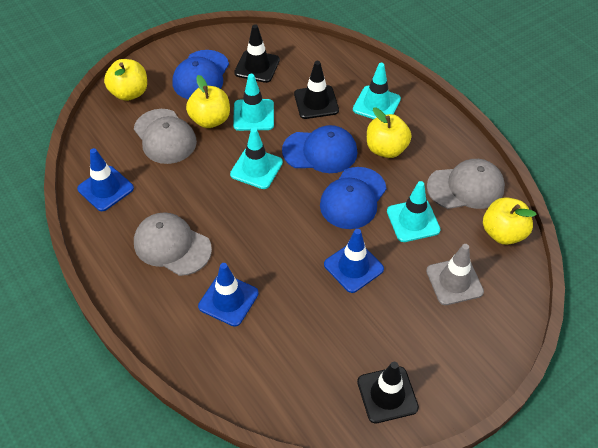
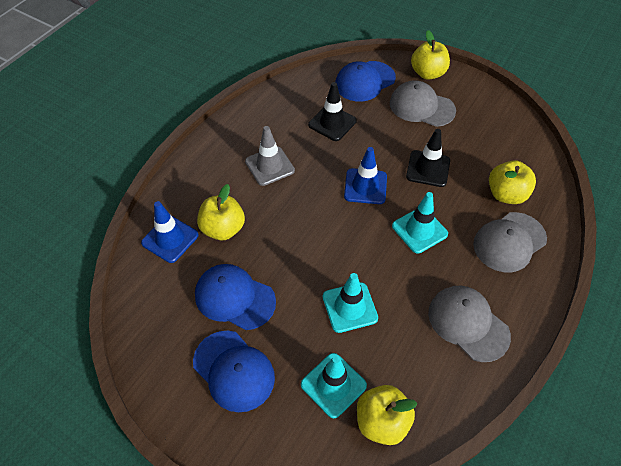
black traffic cone: [234,24,280,83] [294,61,339,119] [357,362,419,423] = 3 -> [308,82,357,141] [406,129,450,187] = 2
blue traffic cone: [77,148,134,211] [198,263,259,327] [324,229,384,293] = 3 -> [141,201,199,263] [344,147,387,204] = 2
turquoise traffic cone: [230,128,283,189] [233,74,274,131] [353,63,401,119] [387,181,441,242] = 4 -> [301,353,367,418] [323,273,378,333] [392,192,448,254] = 3

